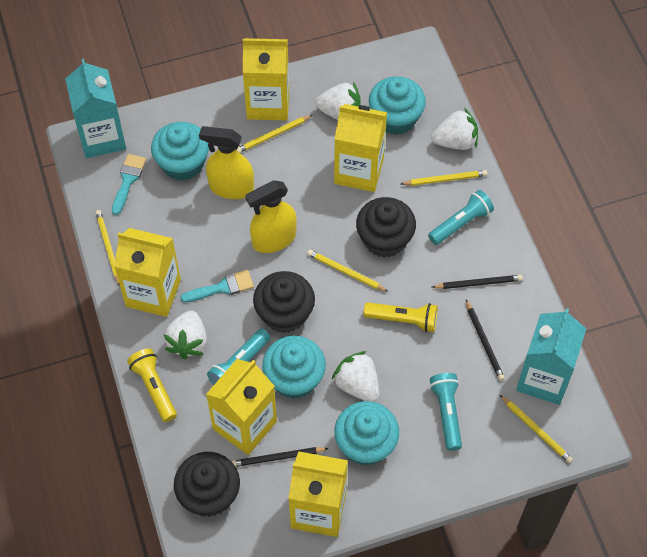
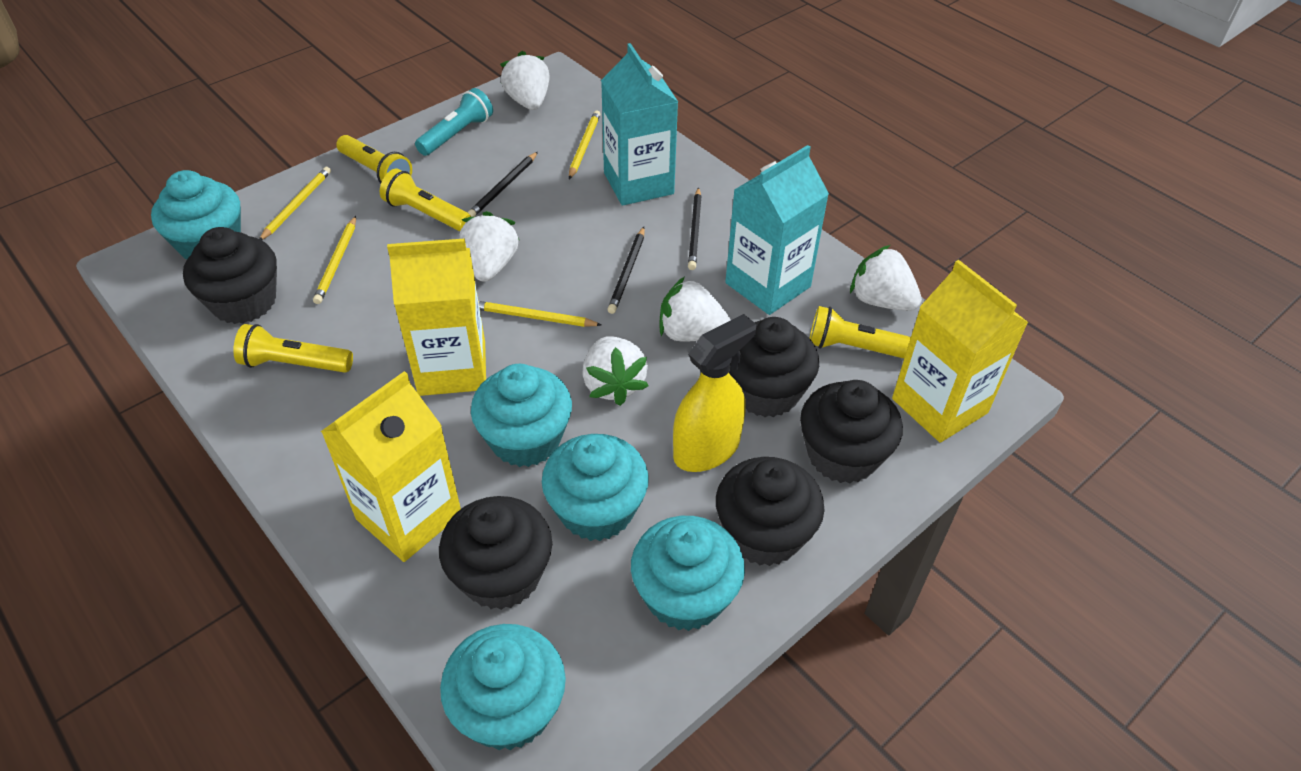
black cupcake: [174,452,240,517] [253,271,315,333] [356,197,416,258] = 3 -> [183,227,277,324] [439,496,552,610] [716,457,825,566] [729,317,819,417] [800,380,903,483] = 5
turquoise brush: [112,154,146,215] [181,270,254,302] = 2 -> none = 0
turquoise cupcake: [151,122,209,181] [262,336,326,399] [334,401,399,466] [369,76,426,135] = 4 -> [151,170,241,259] [440,624,566,751] [471,364,572,467] [542,434,649,541] [631,516,745,631] = 5
turquoise flashlight: [207,329,270,385] [428,190,494,245] [429,373,462,451] = 3 -> [415,88,493,156] = 1
white strawberry: [163,310,207,359] [315,82,361,120] [332,351,379,402] [431,108,478,150] = 4 -> [460,211,519,282] [500,51,550,110] [582,336,648,406] [660,276,731,342] [850,245,922,311] = 5
yellow carton: [114,228,181,317] [206,359,277,455] [243,38,289,120] [289,451,348,537] [334,104,387,192] = 5 -> [321,371,461,562] [387,238,486,396] [892,260,1028,443] = 3
yellow flashlight: [127,348,177,422] [364,302,438,332] = 2 -> [233,324,353,373] [336,135,412,183] [380,169,471,231] [810,306,911,358] = 4
yellow pencil: [95,210,120,286] [237,115,313,153] [307,250,389,292] [401,170,487,186] [500,395,573,463] = 5 -> [259,167,331,240] [313,216,356,304] [479,301,602,327] [569,111,600,179] = 4
yellow spray bottle: [199,126,254,199] [245,180,297,253] = 2 -> [673,314,756,472] = 1

